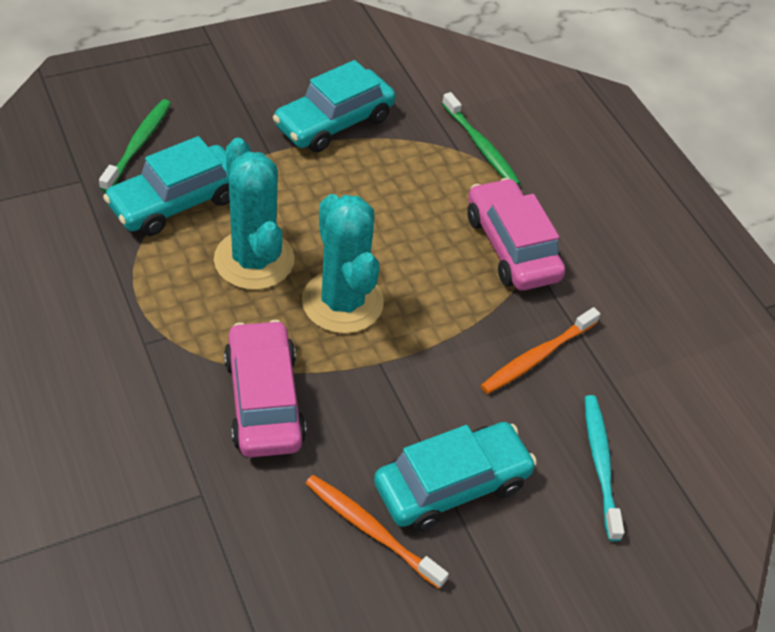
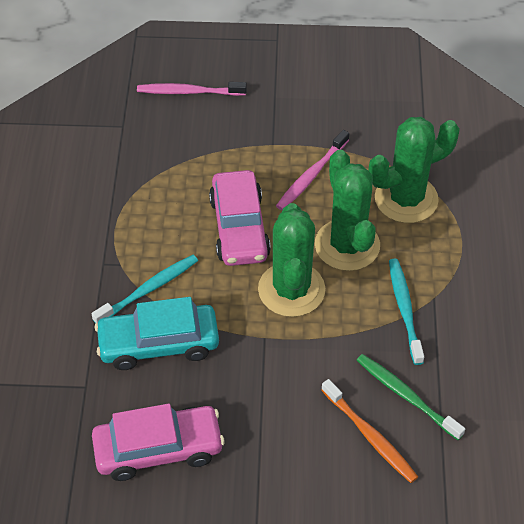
green cactus: none = 0 -> [258,203,325,317] [315,150,380,271] [368,117,460,223] = 3
green toothbrush: [99,99,171,192] [442,92,521,186] = 2 -> [357,354,465,440] = 1
orange toothbrush: [305,475,449,589] [481,307,600,394] = 2 -> [322,379,418,483] = 1
pink toothbrush: none = 0 -> [137,82,247,96] [276,130,349,210] = 2
turquoise cactus: [214,138,295,290] [302,194,384,334] = 2 -> none = 0
turquoise car: [103,136,230,236] [273,60,395,153] [374,422,537,531] = 3 -> [95,297,219,370] = 1
turquoise toothbrush: [584,395,624,542] = 1 -> [91,255,198,323] [389,259,424,365] = 2

